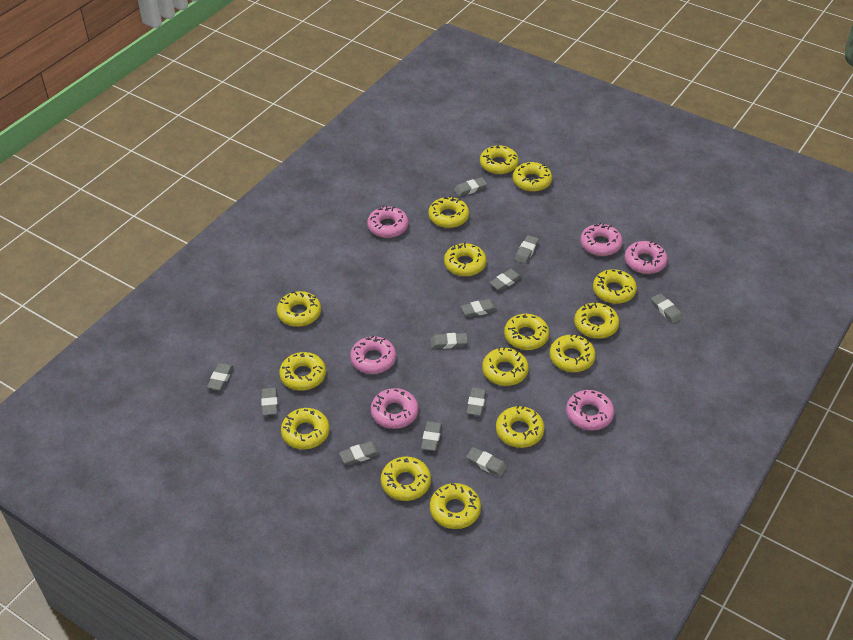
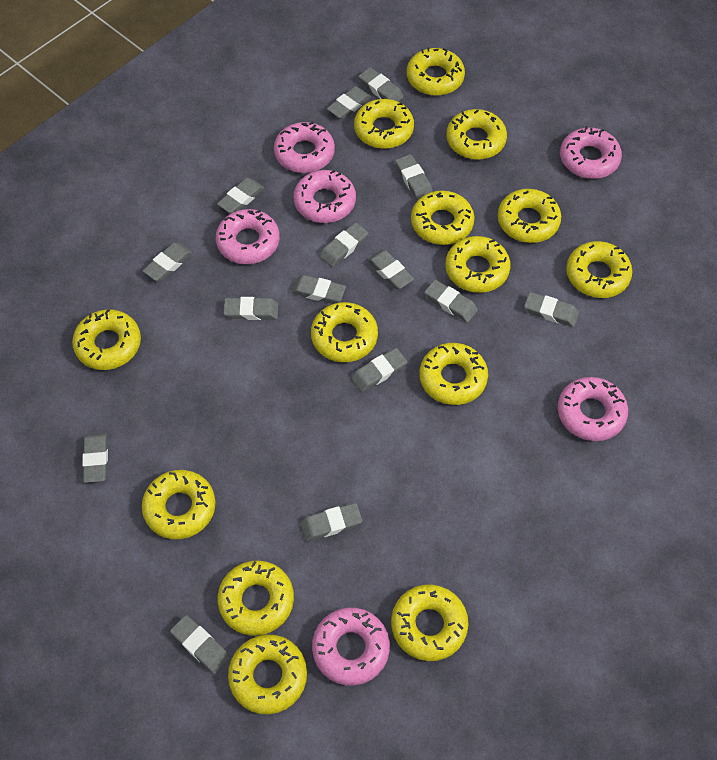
grey eraser: [207,363,234,390] [261,388,278,415] [339,441,381,465] [421,421,442,451] [430,333,468,349] [454,177,487,197] [461,299,498,317] [466,388,486,416] [466,447,507,477] [489,269,522,291] [515,235,539,264] [651,293,683,324] = 12 -> [82,433,108,483] [142,242,193,281] [170,615,230,674] [217,178,264,214] [223,297,278,320] [291,275,346,304] [301,503,362,541] [320,223,368,267] [327,86,371,119] [351,348,407,392] [359,67,403,102] [367,250,414,289] [395,154,433,200] [425,280,478,323] [524,292,579,327] = 15
yellow donut: [277,291,321,327] [279,352,326,391] [281,408,330,449] [381,457,431,501] [428,196,469,228] [430,483,481,529] [444,242,486,276] [480,145,519,174] [482,347,529,386] [496,406,544,448] [504,314,549,350] [513,162,552,192] [550,334,596,372] [574,302,619,339] [593,269,637,304] = 15 -> [72,309,141,370] [142,470,215,539] [218,560,294,636] [228,634,307,714] [311,302,378,362] [354,99,414,149] [391,584,468,661] [407,47,465,96] [411,190,474,245] [419,343,488,405] [445,236,510,293] [446,109,507,160] [498,189,561,243] [566,241,632,298] = 14

